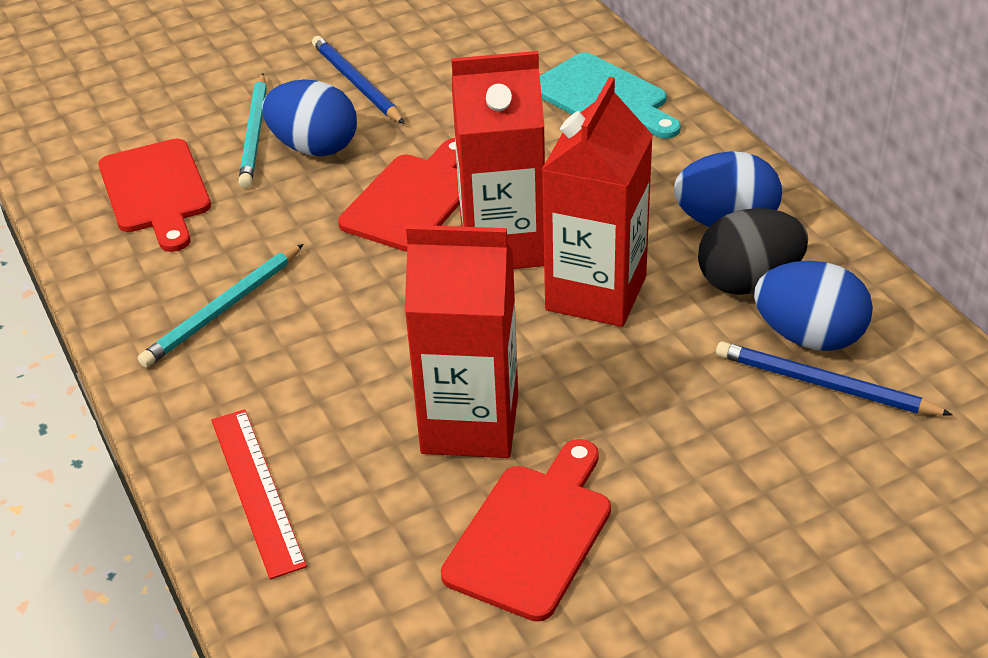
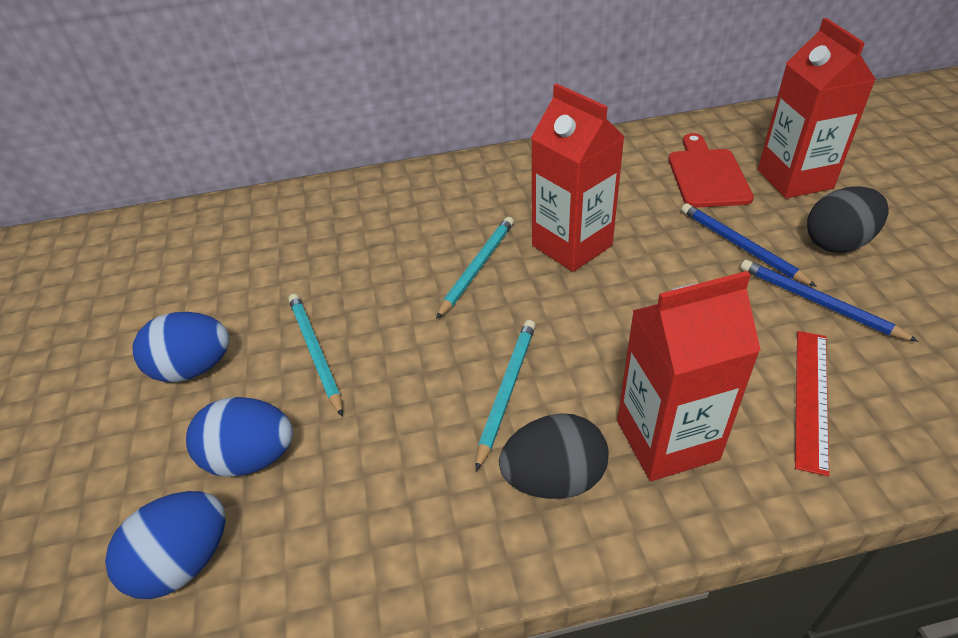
black egg: [698,208,808,295] = 1 -> [499,413,609,499] [807,186,889,253] = 2
red cutting board: [99,139,211,252] [338,138,460,252] [441,439,611,622] = 3 -> [668,133,754,208] = 1
turquoise cutting board: [540,52,681,139] = 1 -> none = 0
turquoise pencil: [138,244,303,368] [238,73,267,188] = 2 -> [288,294,343,417] [436,217,514,319] [476,320,535,471] = 3

